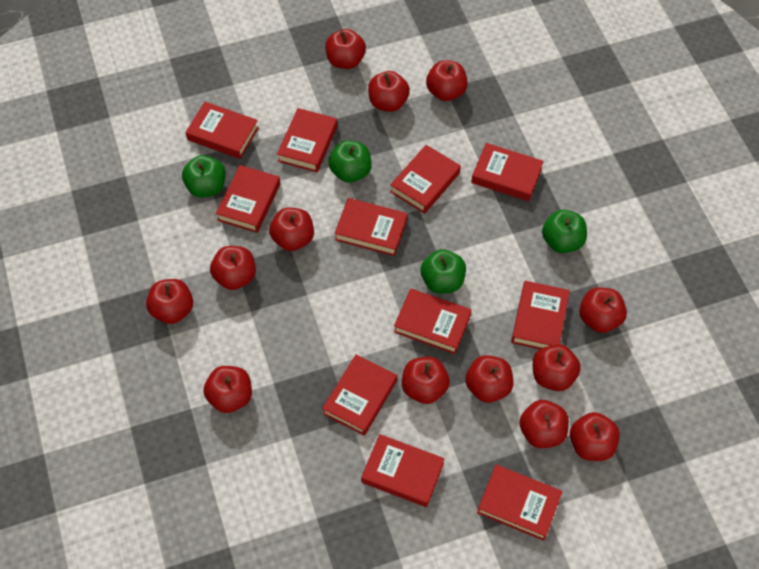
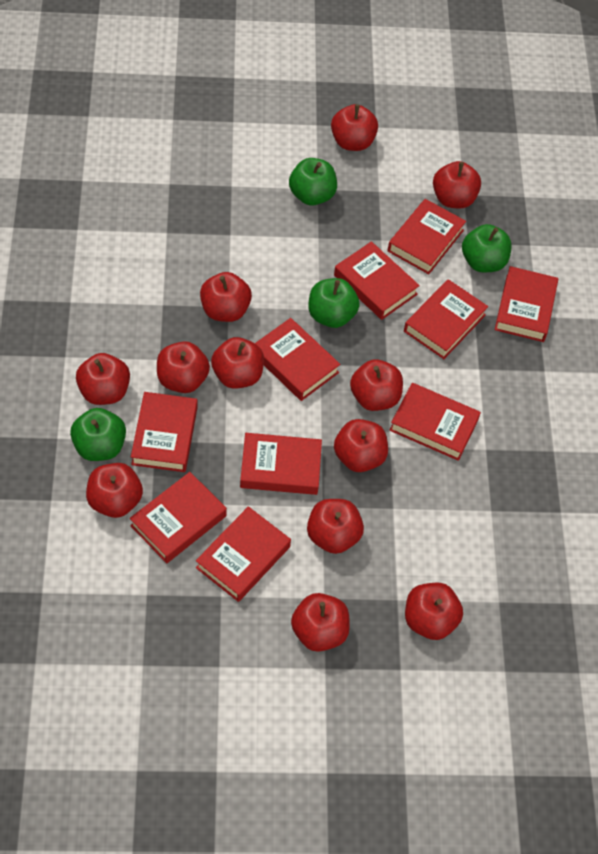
red apple: [146,279,193,324] [203,366,252,413] [210,246,256,290] [269,208,314,251] [325,29,366,69] [368,71,410,112] [402,357,450,404] [426,60,468,101] [465,355,514,403] [519,400,569,448] [533,344,581,391] [570,412,620,461] [579,287,627,333] = 13 -> [76,353,130,405] [86,463,143,518] [157,341,210,393] [200,272,252,322] [211,337,264,389] [291,593,350,652] [307,499,364,554] [331,104,378,151] [334,419,388,472] [350,359,403,411] [405,583,463,640] [433,161,481,208] = 12
red book: [185,102,259,159] [216,165,280,233] [277,108,337,172] [322,354,397,436] [334,198,407,256] [361,434,445,507] [390,145,461,214] [394,288,471,354] [471,143,544,201] [477,465,562,541] [511,281,570,349] = 11 -> [130,472,227,563] [131,392,198,472] [196,506,291,602] [240,433,322,495] [255,318,340,401] [334,241,420,320] [388,199,466,274] [390,383,481,461] [404,279,488,359] [495,266,558,342] = 10

